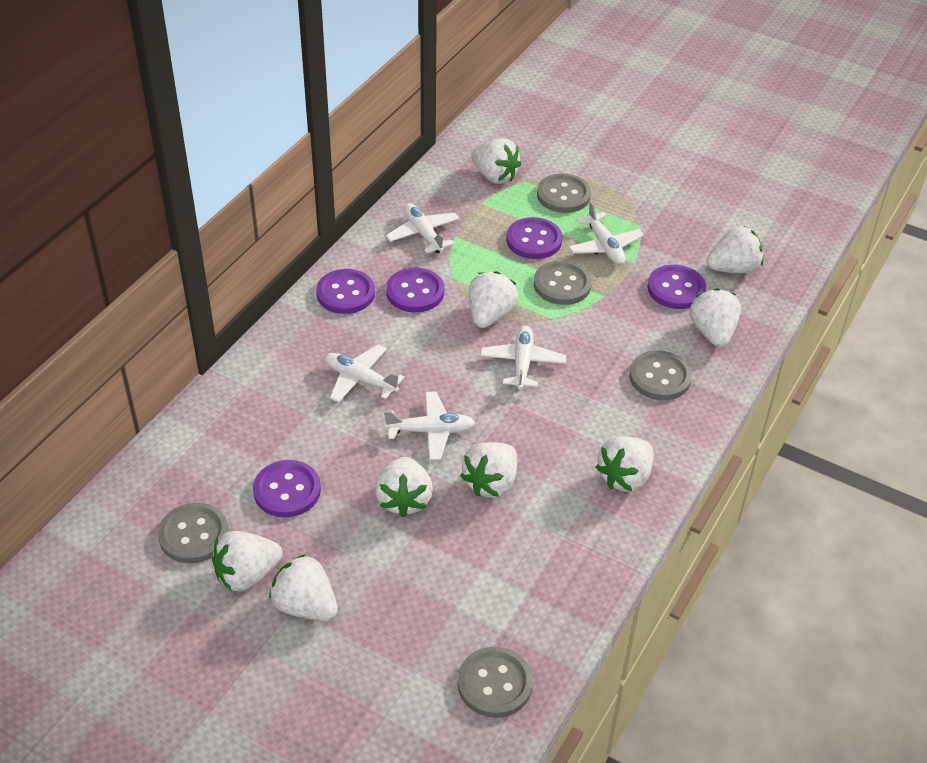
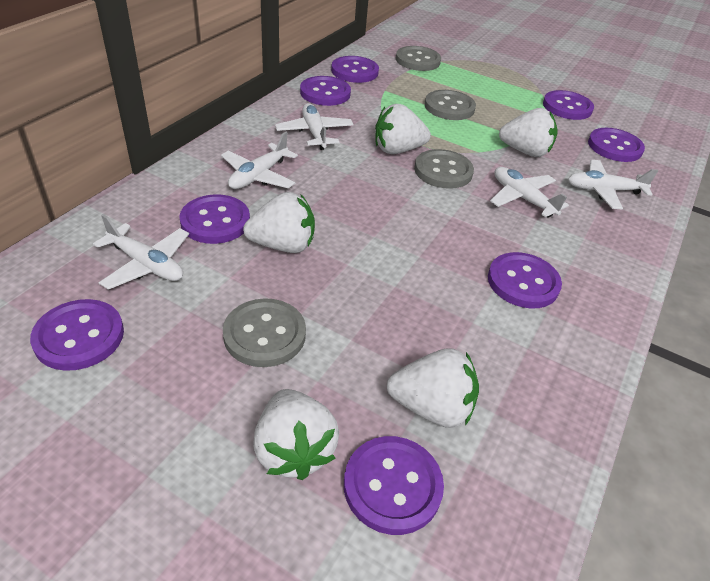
grey button: [158,503,229,563] [458,647,533,718] [534,260,592,305] [537,174,591,213] [629,351,692,400] = 5 -> [223,298,306,367] [396,46,441,71] [414,149,474,189] [425,90,476,120] = 4
purple button: [253,460,321,518] [316,269,375,314] [386,267,444,312] [506,217,562,259] [647,265,706,309] = 5 -> [30,299,124,371] [179,194,250,244] [300,76,351,106] [331,56,379,83] [344,436,444,535] [488,252,562,309] [543,90,594,120] [588,128,645,162] = 8
white strawberry: [212,531,283,592] [269,554,338,621] [375,457,433,518] [461,442,517,498] [469,271,518,328] [471,138,521,184] [596,436,654,492] [690,288,741,347] [706,226,763,273] = 9 -> [243,192,315,253] [253,389,339,480] [375,104,431,154] [387,348,479,428] [499,108,558,157] = 5

